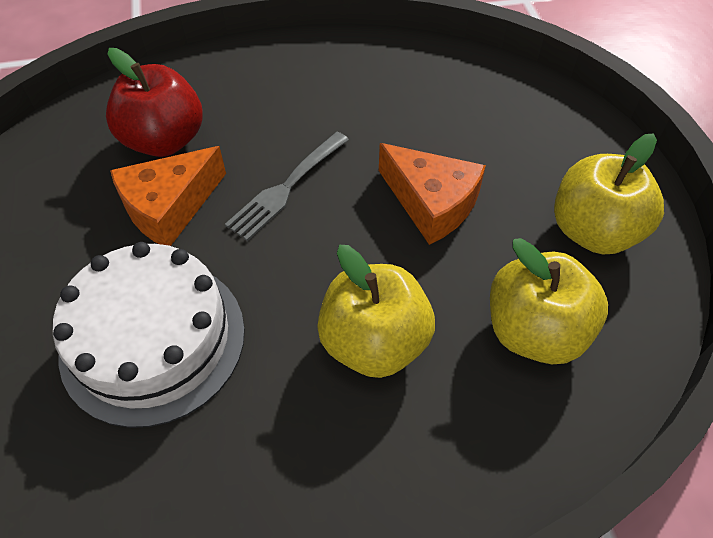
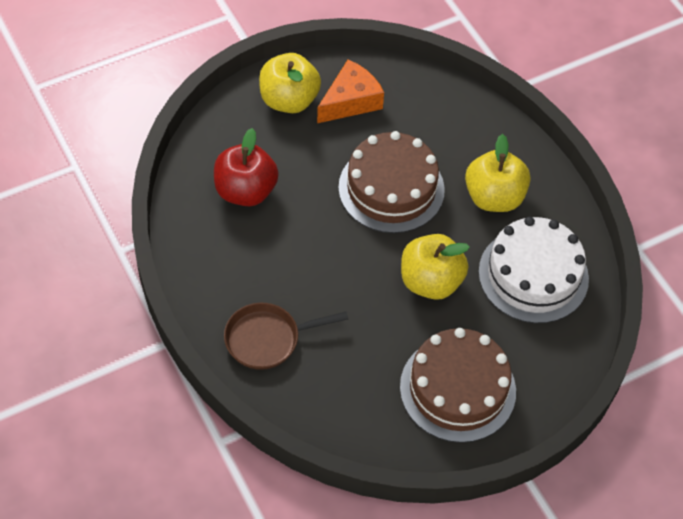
brown cake: none = 0 -> [338,131,445,233] [400,328,516,443] = 2
brown pan: none = 0 -> [224,303,348,370] = 1
grey fork: [225,132,349,241] = 1 -> none = 0
orange cheese: [110,146,226,246] [379,143,486,245] = 2 -> [317,59,384,123] = 1

